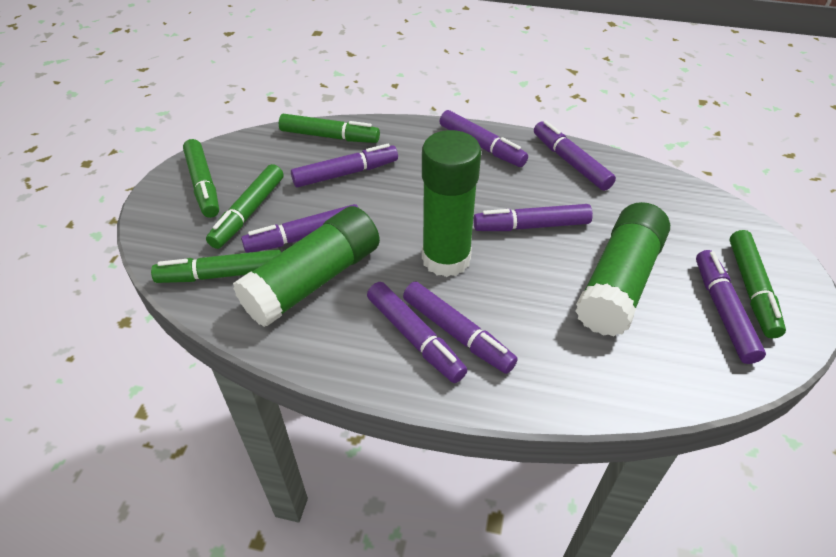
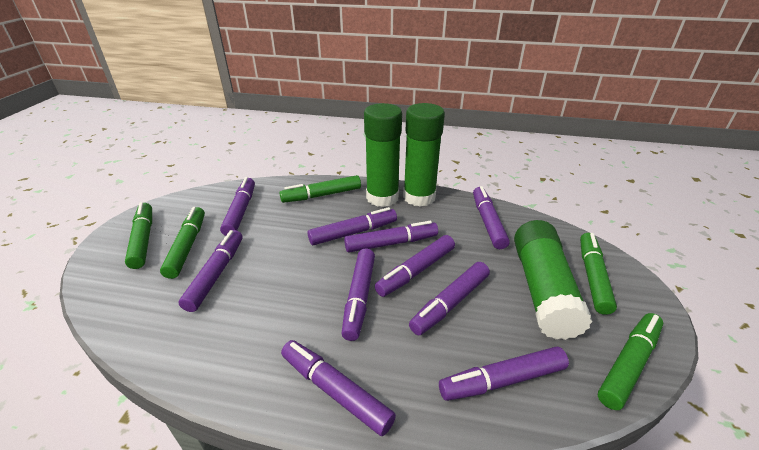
purple marker: [241,204,358,253] [291,144,398,187] [367,282,467,383] [403,282,518,374] [440,110,528,167] [473,204,593,231] [534,121,616,191] [696,250,766,364] = 8 -> [178,230,243,312] [220,177,255,236] [281,340,396,436] [308,207,397,245] [341,248,375,341] [344,221,438,252] [375,235,455,297] [409,262,490,335] [439,347,569,401] [473,186,510,249] = 10

